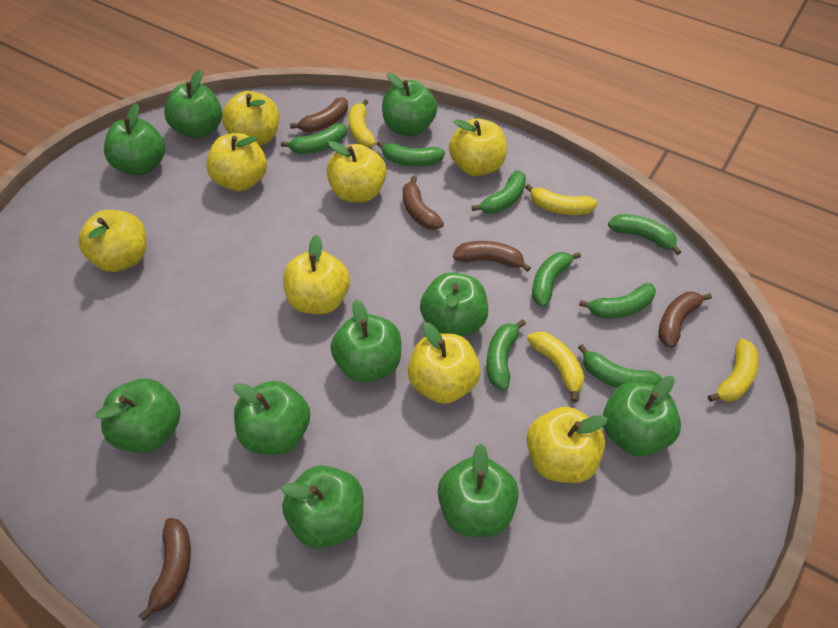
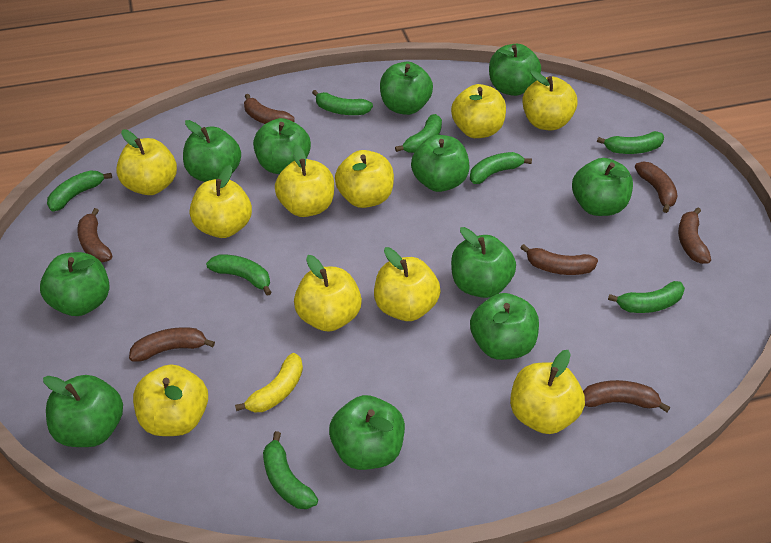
brown banana: [138,518,191,622] [290,97,348,133] [403,176,444,230] [453,241,531,272] [659,292,712,348] = 5 -> [77,208,112,262] [129,327,215,362] [244,94,295,124] [521,244,598,275] [583,380,670,412] [635,162,678,213] [678,208,711,264] = 7
green apple: [95,379,181,453] [104,104,165,175] [164,70,222,139] [233,381,310,455] [281,465,364,548] [331,299,401,383] [382,73,437,136] [420,272,488,337] [438,444,519,537] [603,376,681,457] = 10 -> [40,252,109,316] [43,375,123,447] [183,120,241,182] [253,118,311,174] [329,395,405,470] [380,62,433,115] [411,135,469,192] [451,227,516,298] [470,293,539,360] [489,44,541,96] [572,158,633,216] = 11
yellow apple: [78,210,146,272] [206,133,267,192] [222,91,279,146] [283,235,350,314] [326,141,387,203] [408,322,481,404] [449,118,507,176] [527,407,608,483] = 8 -> [116,130,177,195] [133,365,208,436] [190,165,252,238] [275,145,334,217] [294,255,362,332] [335,150,394,208] [374,247,441,321] [451,84,506,138] [510,350,585,434] [522,70,578,130] = 10
yellow banana: [348,99,376,148] [525,184,598,215] [527,331,584,402] [708,339,759,402] = 4 -> [235,353,303,412] = 1

